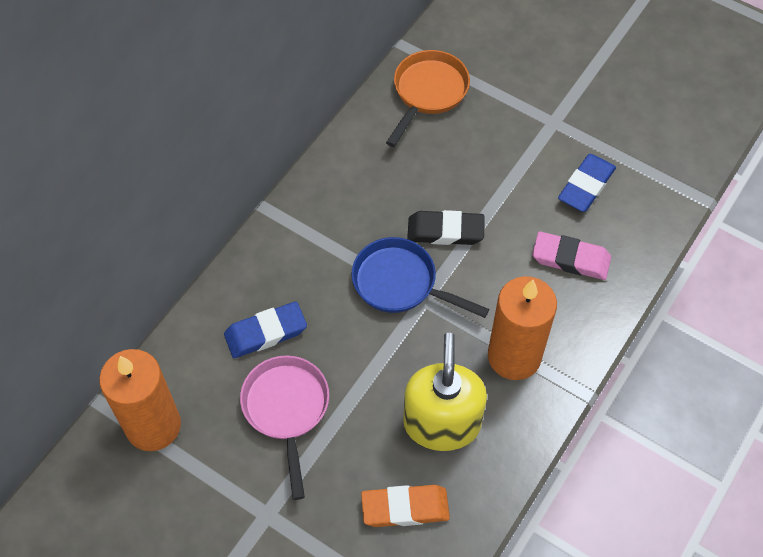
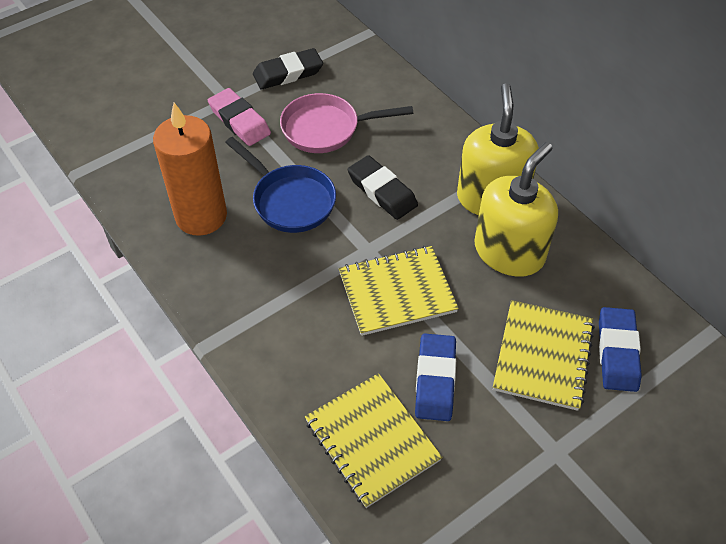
black eraser: [407,210,485,245] = 1 -> [253,48,323,89] [348,155,418,220] = 2
orange candle: [99,349,181,451] [488,276,557,380] = 2 -> [153,103,227,236] = 1
orange eraser: [361,485,450,527] = 1 -> none = 0
orange pan: [386,50,470,147] = 1 -> none = 0
yellow notebook: none = 0 -> [305,373,442,508] [339,246,459,336] [493,300,595,411] = 3
yellow soap dispenser: [403,333,487,451] = 1 -> [457,83,539,215] [474,142,558,277] = 2

